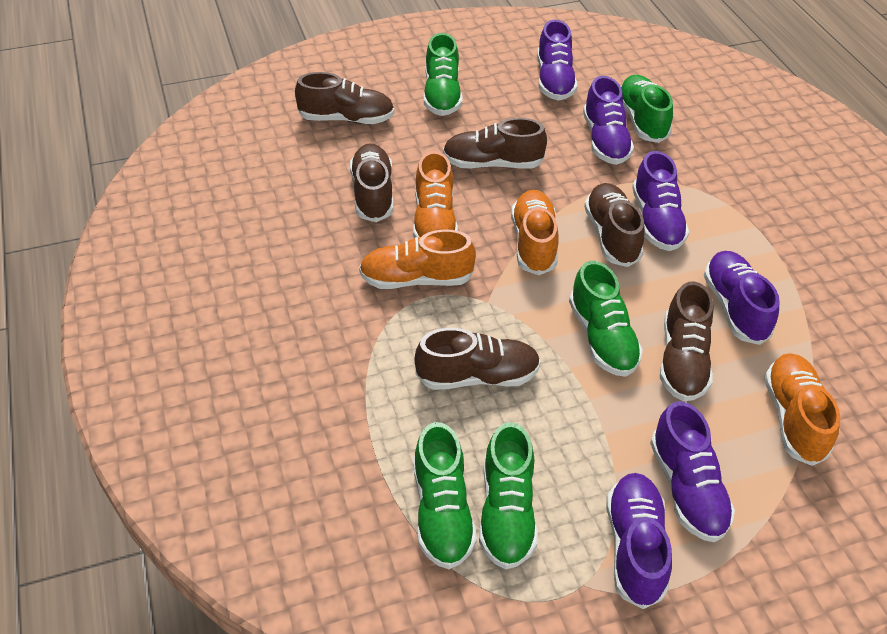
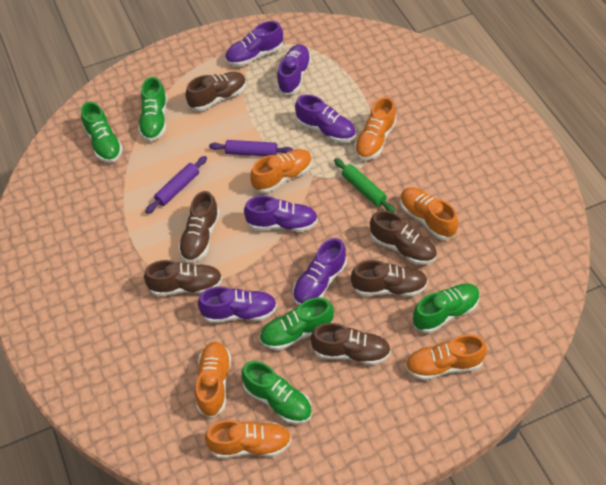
green rolling pin: none = 0 -> [334,158,395,213] = 1
orange shoe: [359,229,476,289] [413,151,458,238] [511,190,558,275] [764,353,840,466] = 4 -> [195,342,231,418] [205,420,292,458] [250,149,312,193] [354,97,397,160] [400,187,458,240] [405,334,487,380] = 6
purple rolling pin: none = 0 -> [145,156,207,214] [209,140,293,156] = 2

